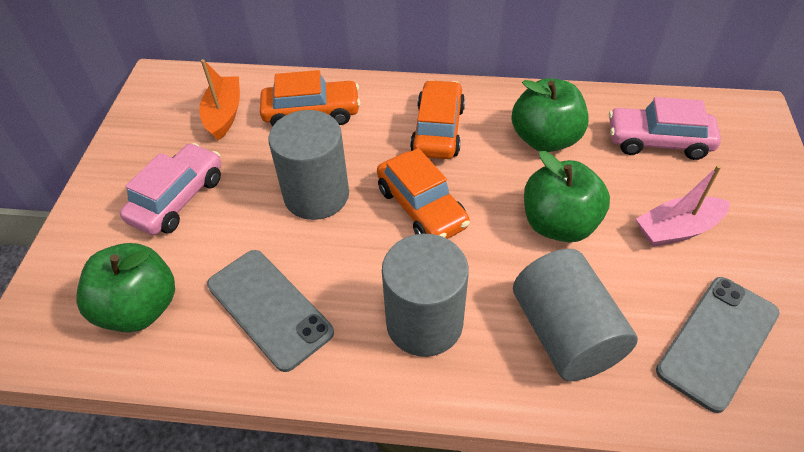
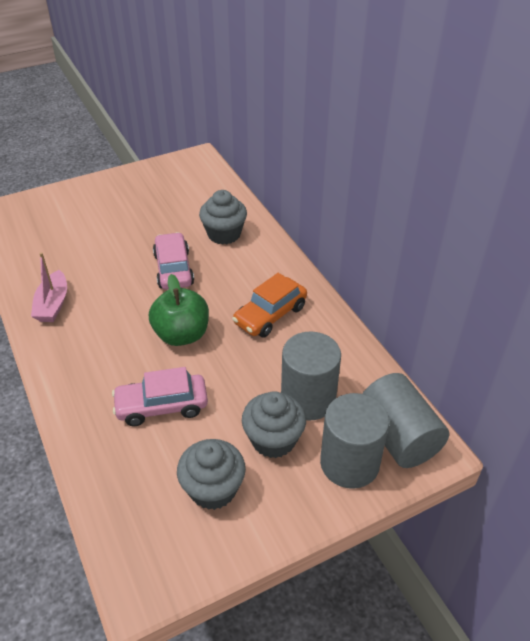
green apple: [76,243,175,333] [511,78,589,152] [524,151,610,242] = 3 -> [149,274,209,346] = 1
grey cupcake: none = 0 -> [177,439,246,510] [199,190,247,245] [242,391,306,458] = 3
grey phone: [207,250,334,372] [656,277,780,413] = 2 -> none = 0
orange boat: [199,59,240,140] = 1 -> none = 0
orange car: [260,70,361,127] [377,148,470,239] [410,80,465,159] = 3 -> [232,273,307,338] = 1

